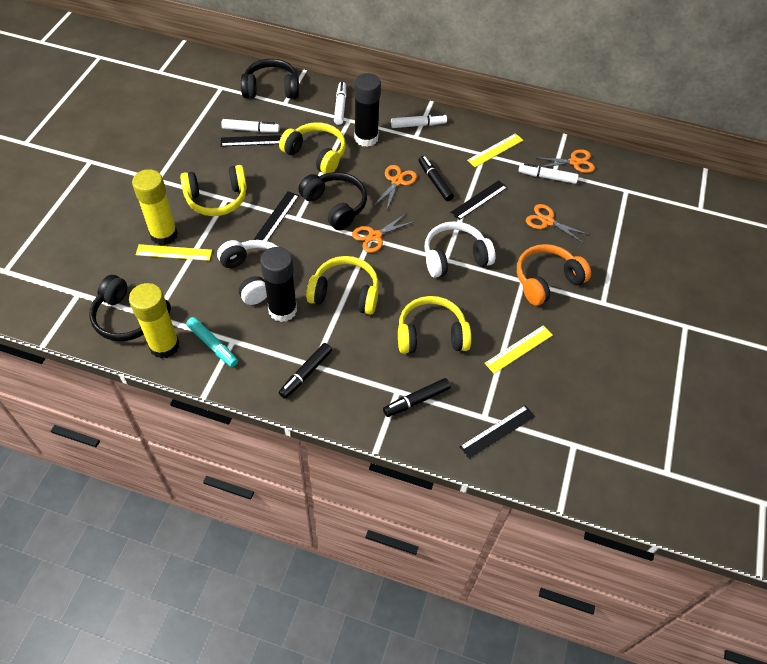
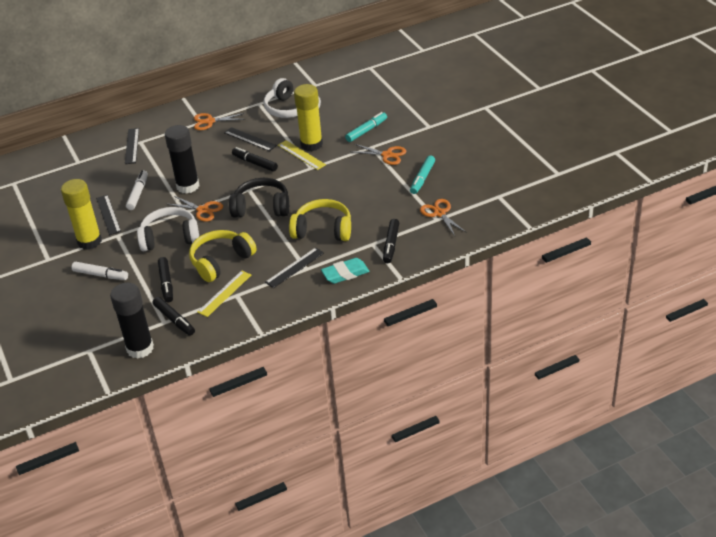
black headphones: [89,275,171,341] [241,59,299,99] [298,172,367,231] = 3 -> [229,178,289,217] = 1
black marker: [279,343,332,399] [383,378,451,417] [419,156,454,201] = 3 -> [153,297,195,336] [158,257,173,302] [232,147,278,172] [383,219,399,263] = 4
orange headphones: [517,244,591,306] = 1 -> none = 0
turquoise eraser: none = 0 -> [321,258,370,284] = 1
turquoise marker: [186,317,238,367] = 1 -> [345,112,387,142] [410,156,435,194] = 2
white marker: [221,119,280,133] [334,82,346,125] [391,114,447,128] [518,163,579,184] = 4 -> [72,262,128,280] [126,170,148,210] = 2
yellow headphones: [180,165,247,216] [279,122,346,174] [306,256,379,315] [398,296,471,354] = 4 -> [189,230,257,282] [289,199,351,241] = 2
yellow ruler: [136,244,212,261] [467,133,523,167] [484,325,553,374] = 3 -> [197,270,251,317] [278,140,326,170] = 2

